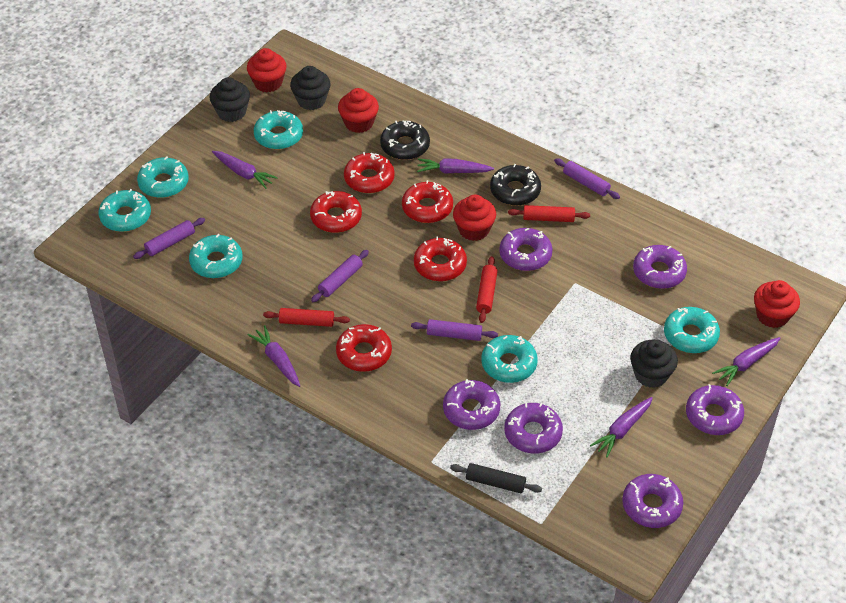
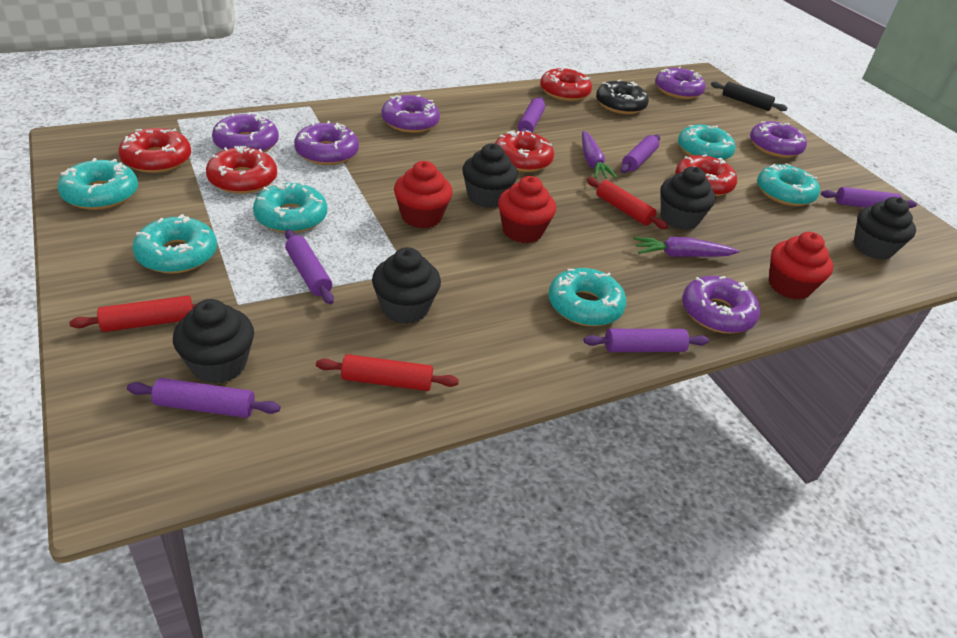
black cupcake: [209,77,250,122] [290,66,331,110] [630,339,678,388] = 3 -> [173,299,254,384] [372,247,441,324] [463,144,518,208] [660,167,715,230] [854,197,916,260] = 5
black donut: [380,120,430,160] [490,164,541,206] = 2 -> [596,80,649,114] = 1
purple carrot: [212,151,278,189] [248,325,300,387] [417,158,494,174] [590,397,653,458] [712,337,780,386] = 5 -> [582,131,617,178] [633,237,739,257] = 2
purple rolling pin: [133,218,205,259] [311,250,369,302] [411,319,498,341] [554,158,620,199] = 4 -> [127,378,280,418] [285,229,334,304] [518,97,545,133] [584,329,709,352] [620,134,660,173] [821,187,917,208] = 6
red cupcake: [247,48,287,92] [338,88,379,133] [453,195,496,241] [754,280,800,328] = 4 -> [394,161,453,228] [498,176,556,243] [769,232,833,300] = 3

